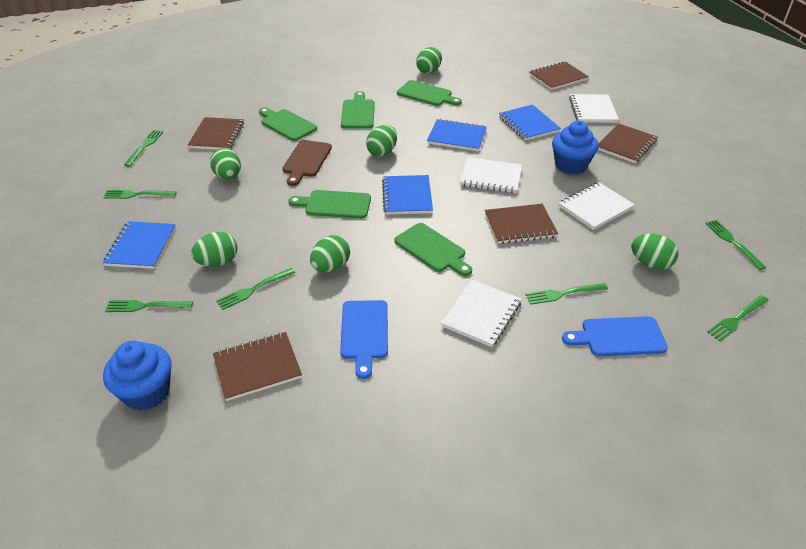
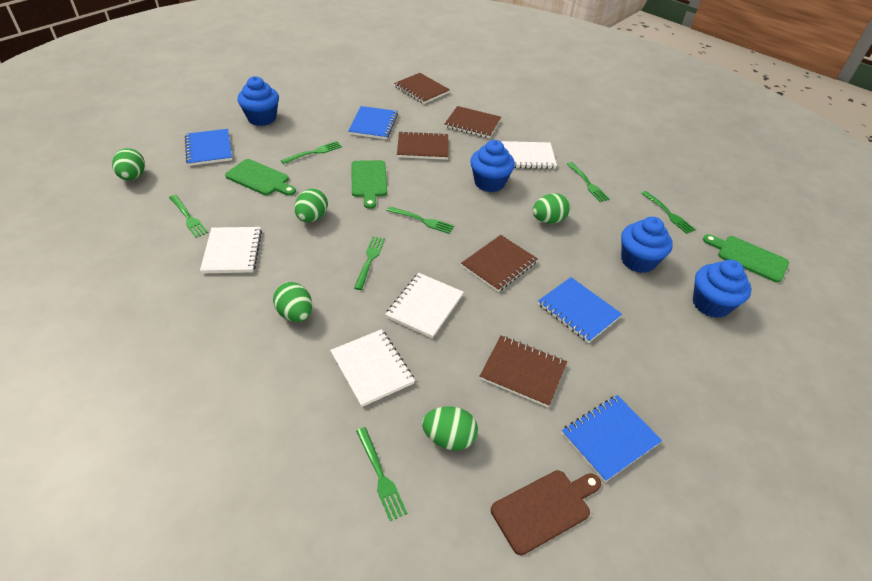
blue cupcake: [103,341,171,411] [552,121,599,175] = 2 -> [237,76,279,126] [470,140,515,192] [621,217,673,273] [693,260,751,318] = 4
blue cutting board: [340,300,388,379] [562,316,668,356] = 2 -> none = 0
green cutting board: [259,108,317,141] [288,190,371,219] [341,91,375,128] [394,223,472,276] [397,80,462,106] = 5 -> [225,159,296,196] [352,160,387,209] [703,234,789,282] = 3
green egg: [191,232,238,267] [210,148,241,180] [310,235,350,272] [366,125,397,157] [416,47,442,74] [631,234,678,270] = 6 -> [112,148,145,180] [273,282,312,322] [294,189,328,222] [422,406,478,450] [533,193,570,224] = 5

